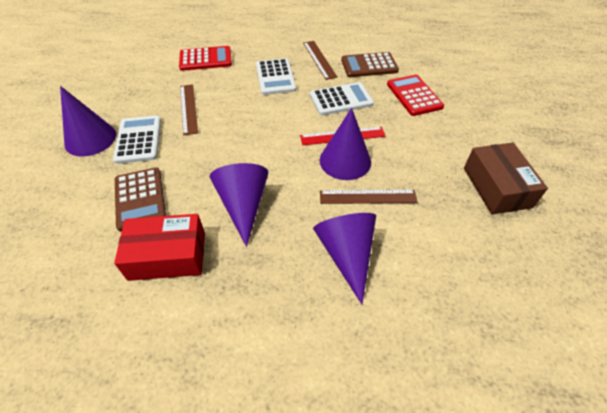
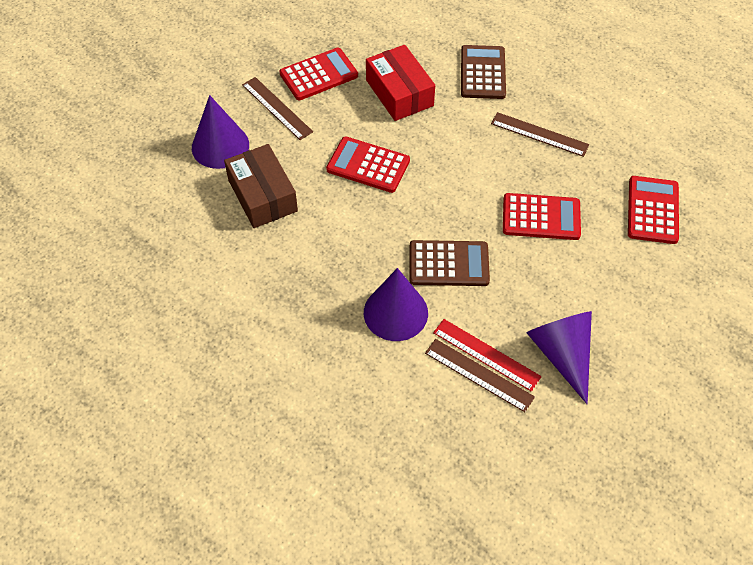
purple cone: [60,86,116,156] [210,163,268,247] [313,213,376,304] [320,108,371,180] = 4 -> [192,95,249,169] [364,268,428,341] [527,311,592,404] = 3
red calculator: [179,46,232,71] [387,75,444,116] = 2 -> [279,48,358,100] [326,136,410,193] [503,193,581,240] [628,176,679,244] = 4
white calculator: [113,116,161,164] [256,58,296,95] [310,82,374,116] = 3 -> none = 0

